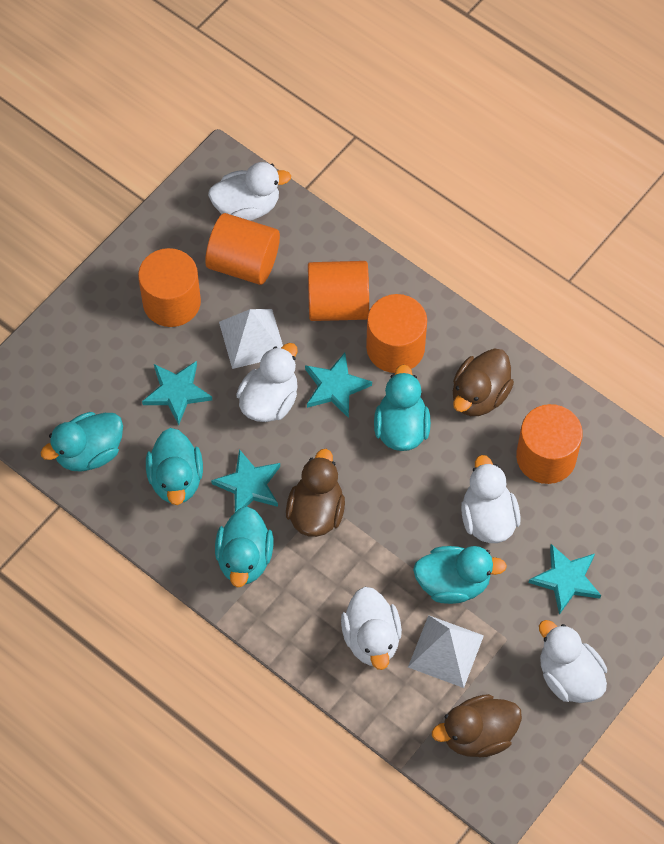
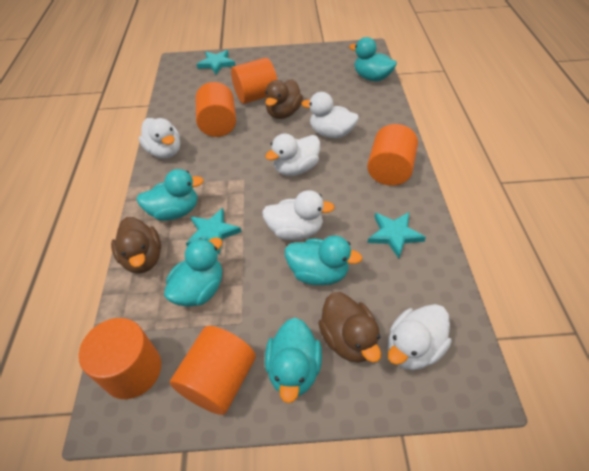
turquoise star: [142,361,212,425] [211,449,280,512] [305,353,372,418] [529,544,601,615] = 4 -> [186,208,241,255] [197,50,235,74] [368,212,426,258] = 3
white pyramid: [219,309,283,369] [408,615,484,688] = 2 -> none = 0

